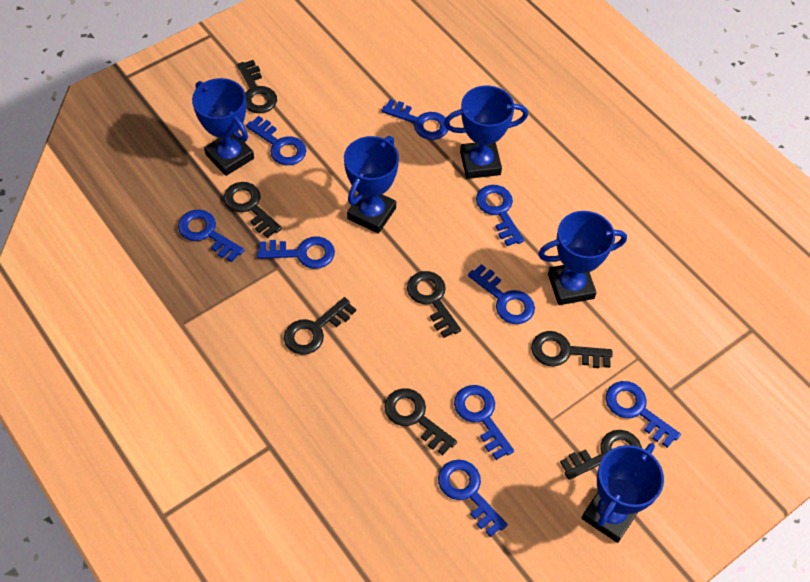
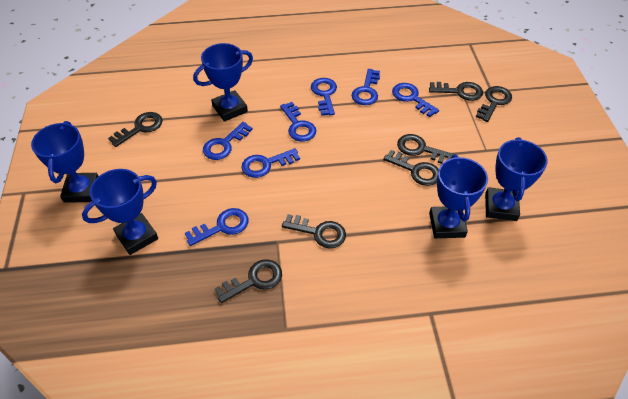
blue key: [178,209,244,262] [246,116,306,165] [257,236,335,269] [381,99,448,140] [438,459,508,537] [454,385,514,460] [468,264,535,324] [476,185,524,246] [606,381,681,448] = 9 -> [185,208,249,246] [203,122,253,160] [241,148,300,178] [280,102,316,142] [311,78,337,116] [351,69,380,105] [392,83,439,117] = 7

